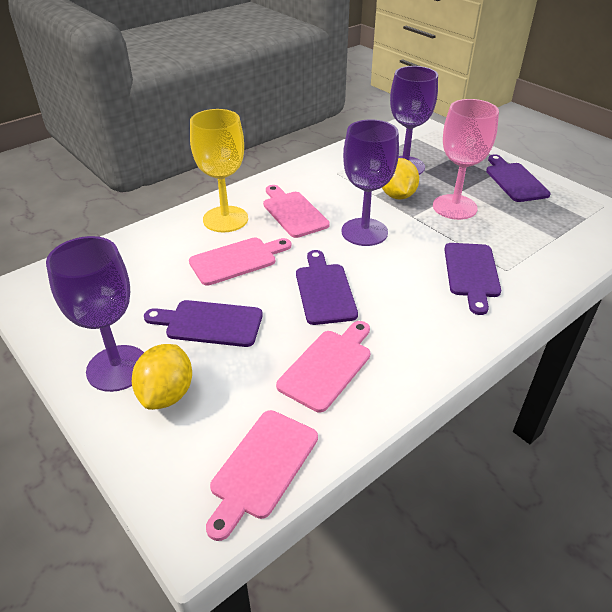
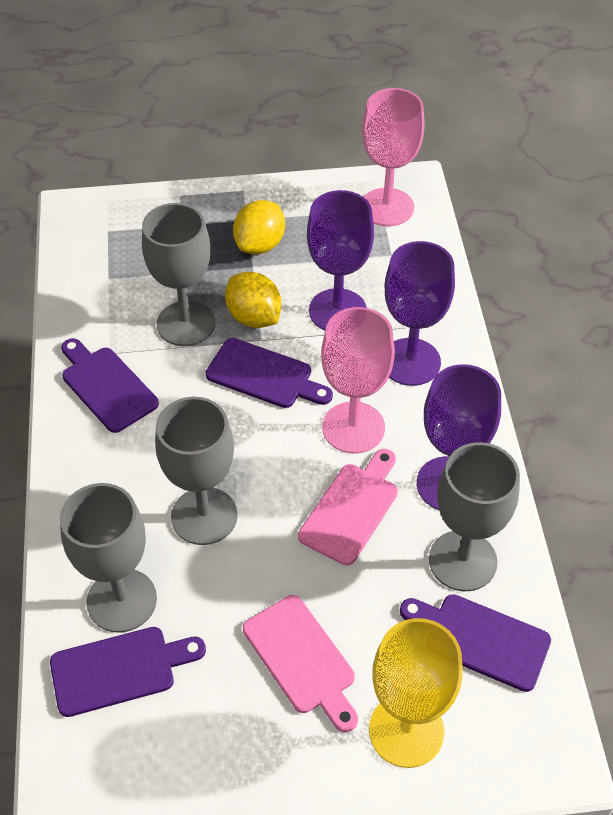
grey goblet: none = 0 -> [60,483,157,633] [142,203,215,346] [155,397,238,545] [429,442,520,591] = 4
pink cutting board: [189,237,291,286] [206,410,318,541] [263,185,330,238] [276,321,370,412] = 4 -> [243,595,358,732] [298,449,398,565] = 2
pink goblet: [433,99,499,220] = 1 -> [321,307,395,454] [362,88,425,226] = 2

